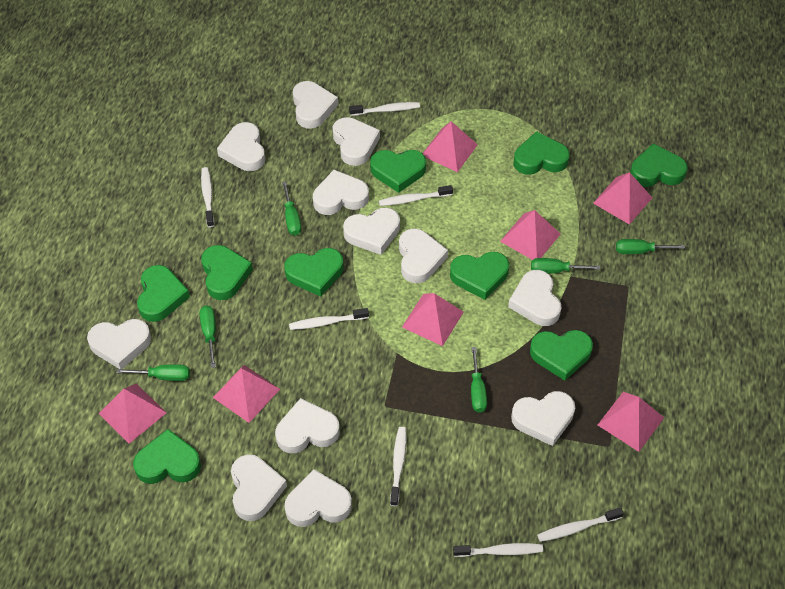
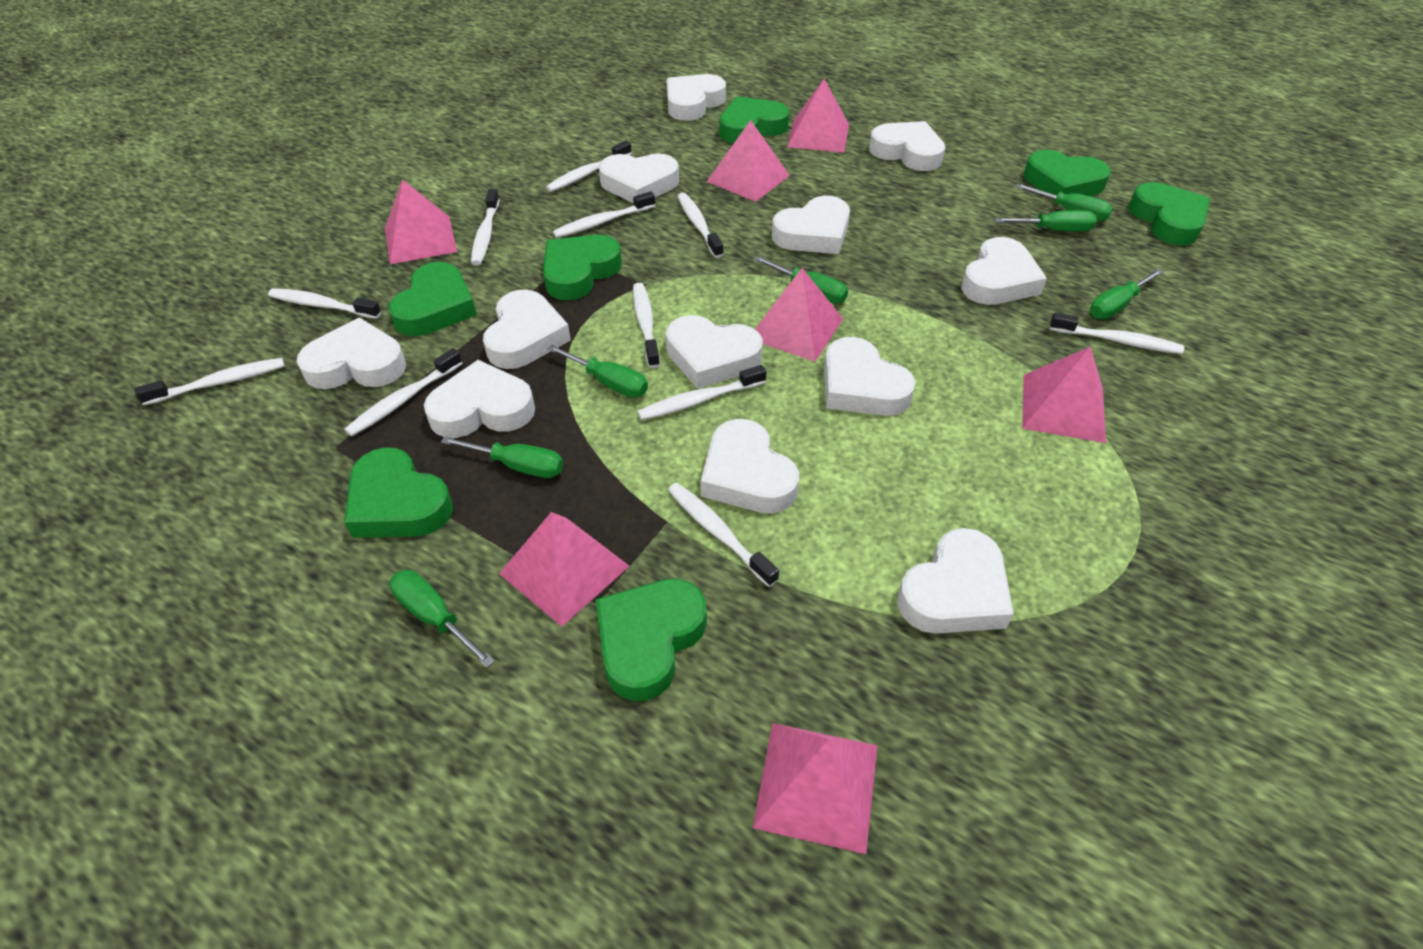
green heart: [133,429,201,484] [137,265,190,322] [201,245,253,300] [285,248,343,297] [370,150,426,193] [450,252,509,300] [514,131,570,175] [530,330,593,381] [630,144,688,187] = 9 -> [344,447,453,538] [388,262,477,336] [543,235,622,300] [596,579,707,701] [719,96,789,144] [1024,150,1111,200] [1128,182,1210,246] = 7
green screwdriver: [116,364,190,381] [200,306,216,368] [282,181,301,236] [471,347,487,413] [531,258,600,274] [616,239,685,254] = 6 -> [390,570,495,668] [441,436,563,478] [547,345,648,398] [754,256,848,304] [995,210,1097,232] [1015,183,1113,221] [1090,269,1163,319] = 7
white toothbrush: [201,167,214,227] [289,308,369,330] [349,102,420,116] [379,185,453,206] [390,427,406,506] [453,543,543,557] [537,508,624,542] = 7 -> [135,358,285,405] [268,288,381,319] [344,348,462,436] [471,189,500,265] [546,141,632,192] [553,191,655,238] [633,283,660,368] [637,365,767,420] [668,483,779,587] [677,193,724,258] [1050,312,1184,354] = 11

